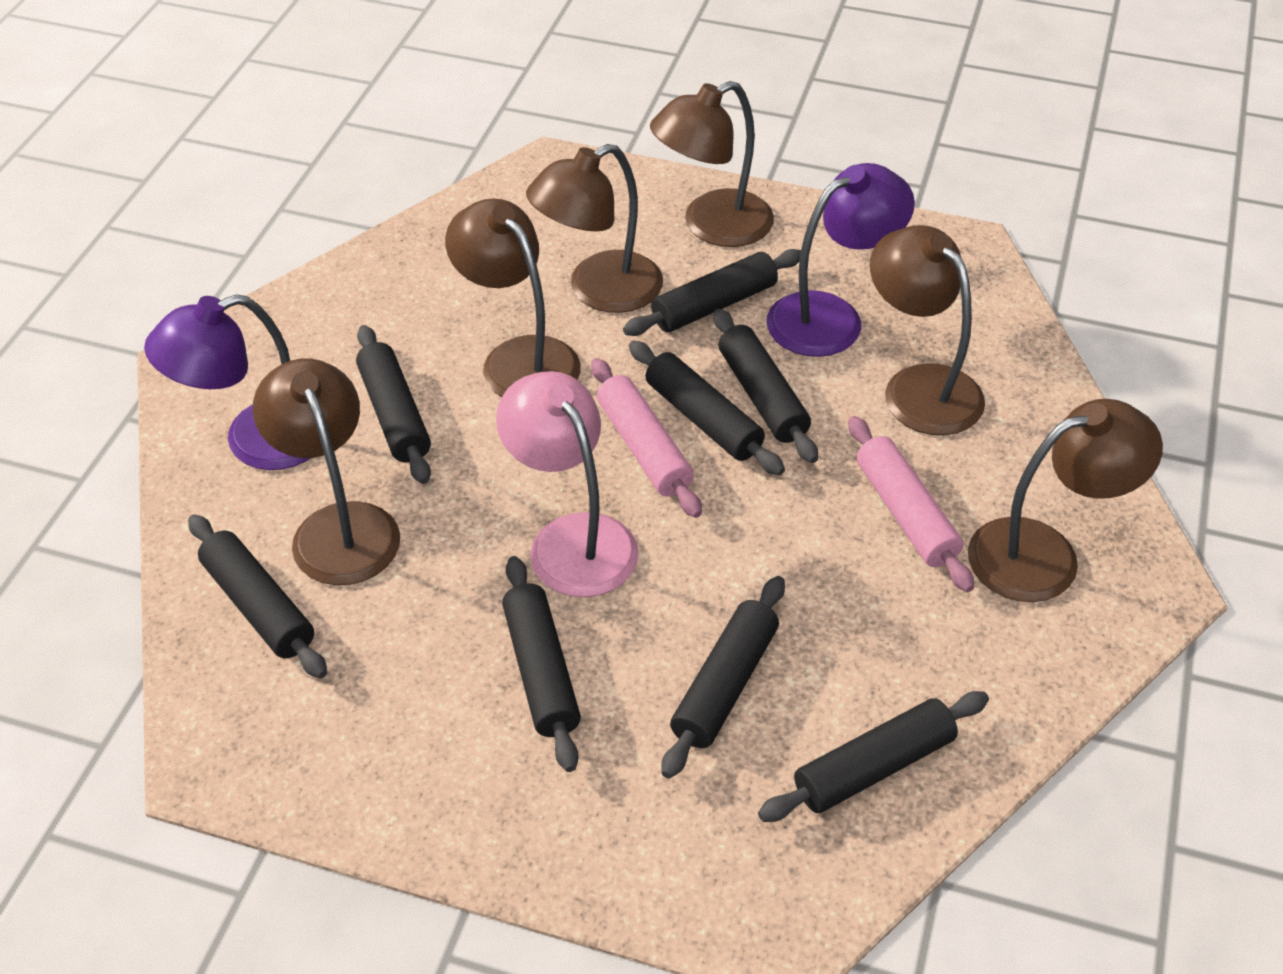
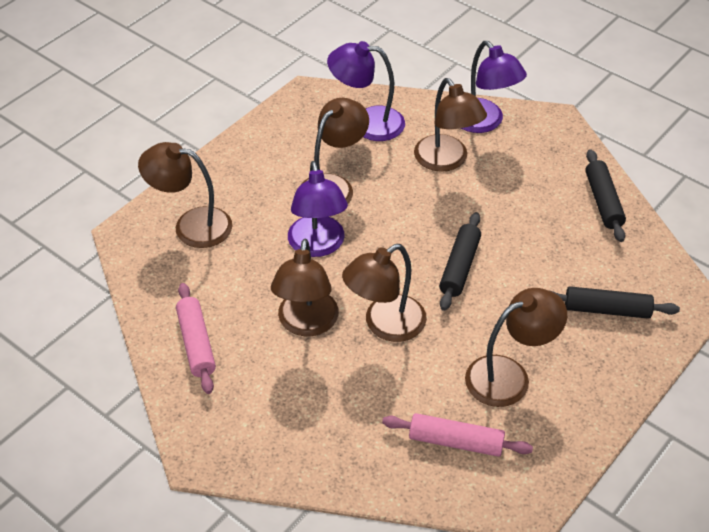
black rolling pin: [188,514,327,678] [356,325,431,484] [502,556,581,772] [623,249,801,336] [629,341,785,475] [661,576,785,778] [713,309,818,463] [758,691,989,822] = 8 -> [439,212,481,311] [552,286,680,319] [585,149,626,242] = 3
pink lamp: [496,371,639,597] = 1 -> none = 0
purple lamp: [144,294,310,470] [767,163,915,357] = 2 -> [288,161,348,257] [327,41,405,141] [461,41,527,133] = 3

